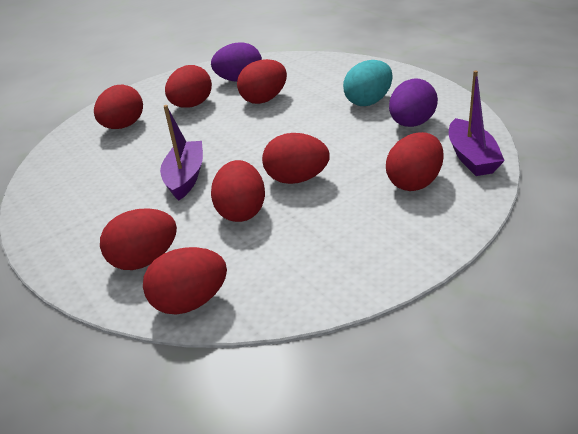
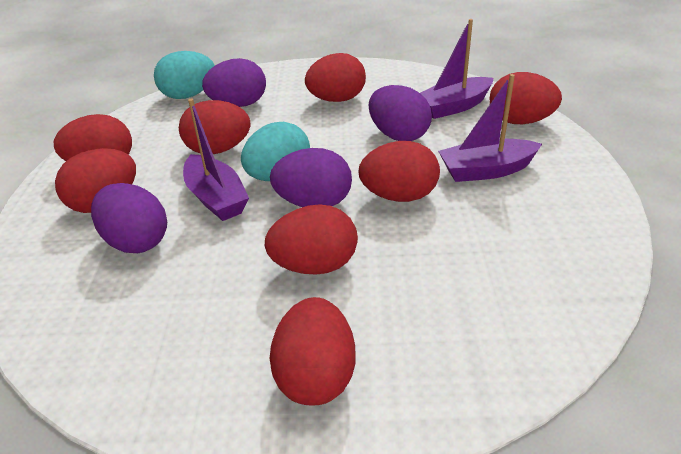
purple boat: [160,105,203,201] [449,70,505,176] = 2 -> [183,99,249,221] [420,19,493,119] [438,74,542,182] = 3
purple egg: [211,42,262,82] [389,79,438,127] = 2 -> [91,183,167,253] [202,58,266,107] [270,148,352,207] [369,85,432,141] = 4
turquoise egg: [343,60,393,106] = 1 -> [154,51,215,99] [241,122,310,181] = 2

